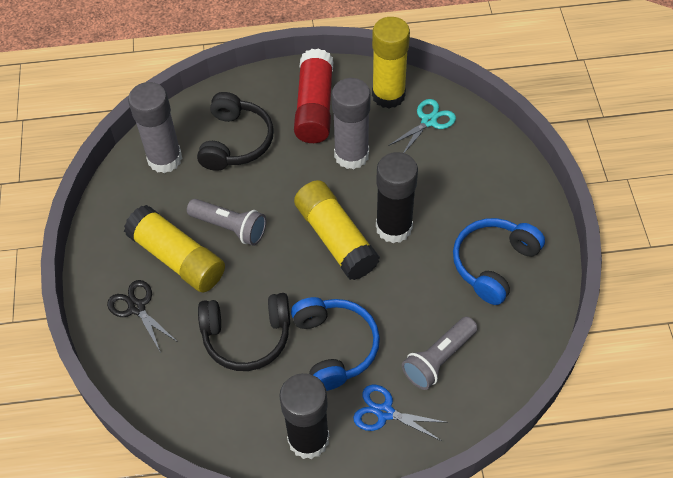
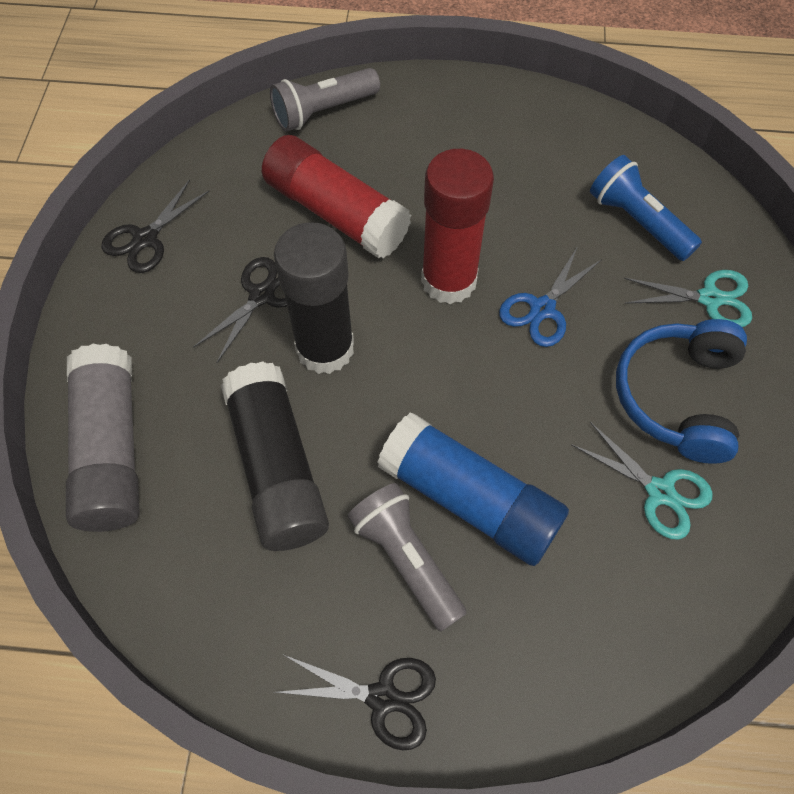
black headphones: [197,92,274,171] [198,293,290,371] = 2 -> none = 0
black scissors: [107,280,176,353] = 1 -> [101,179,210,273] [193,257,287,363] [275,655,436,751] = 3
blue flashlight: none = 0 -> [590,155,702,261] = 1
blue glue stick: none = 0 -> [377,412,569,566] = 1
blue headphones: [291,297,380,391] [453,218,545,305] = 2 -> [616,319,747,464] = 1
grey glue stick: [128,82,182,173] [332,78,371,170] = 2 -> [66,344,140,532] = 1
red glue stick: [294,48,333,143] = 1 -> [262,135,411,258] [421,149,494,304] = 2
turquoise scissors: [388,99,456,153] = 1 -> [572,422,713,539] [624,270,752,327] = 2
yellow glue stick: [124,205,225,293] [294,180,380,280] [372,17,410,109] = 3 -> none = 0

